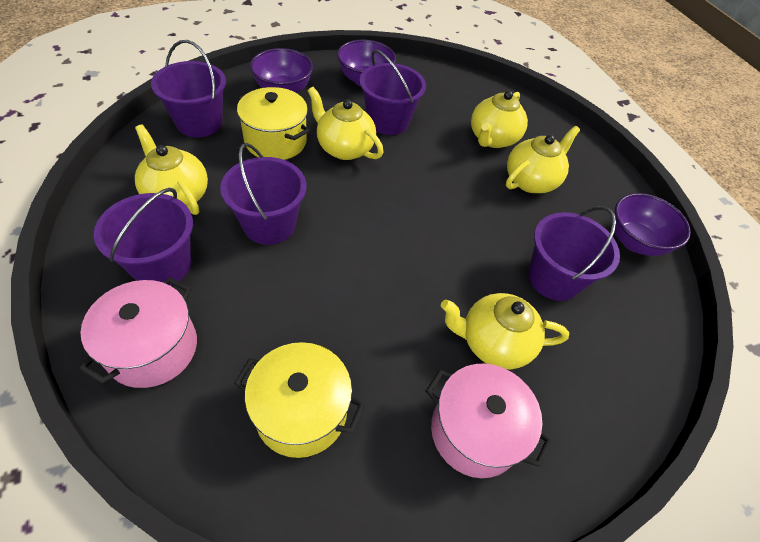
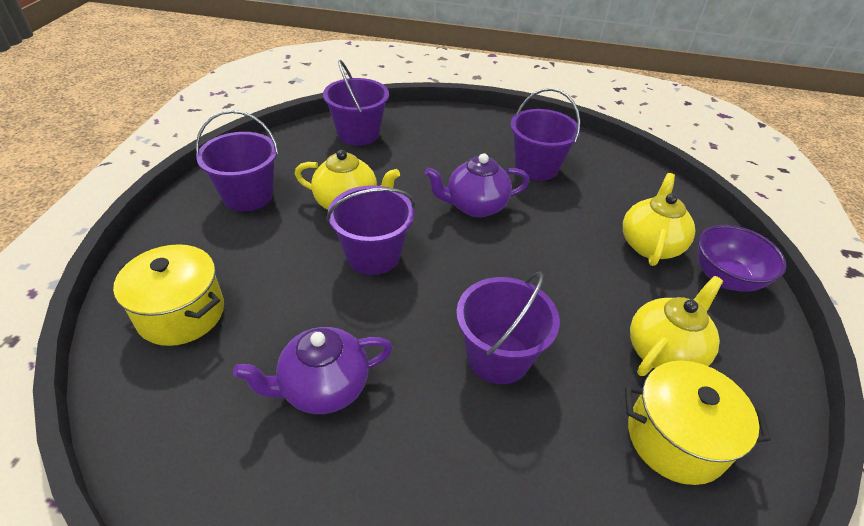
pink pot: [79,277,197,388] [426,363,552,478] = 2 -> none = 0
purple bowl: [250,48,313,93] [337,40,396,86] [614,193,691,256] = 3 -> [697,225,786,291] = 1
purple teapot: none = 0 -> [233,327,393,414] [425,153,530,217] = 2
yellow teapot: [135,124,208,215] [308,87,383,160] [441,293,569,370] [471,91,528,148] [506,126,580,193] = 5 -> [295,150,400,210] [623,173,695,266] [630,276,723,376] = 3

